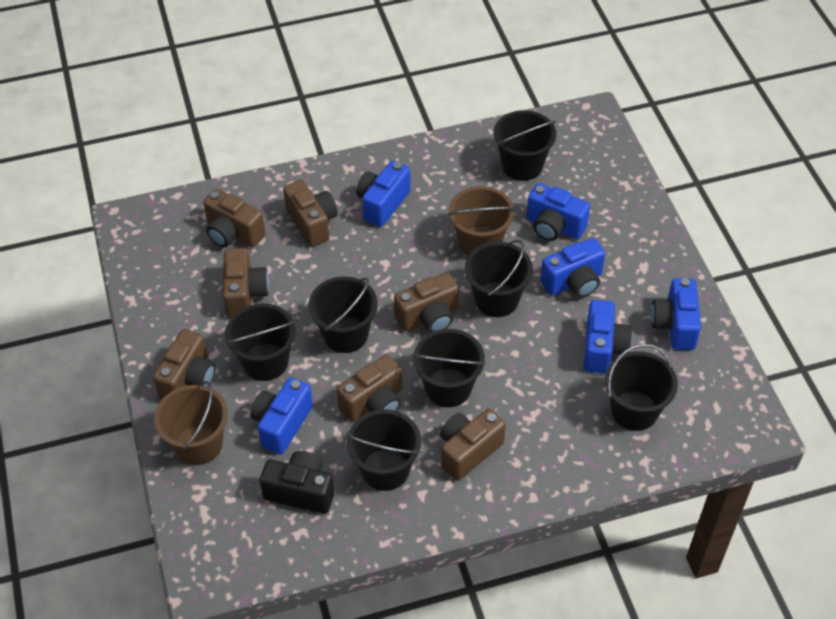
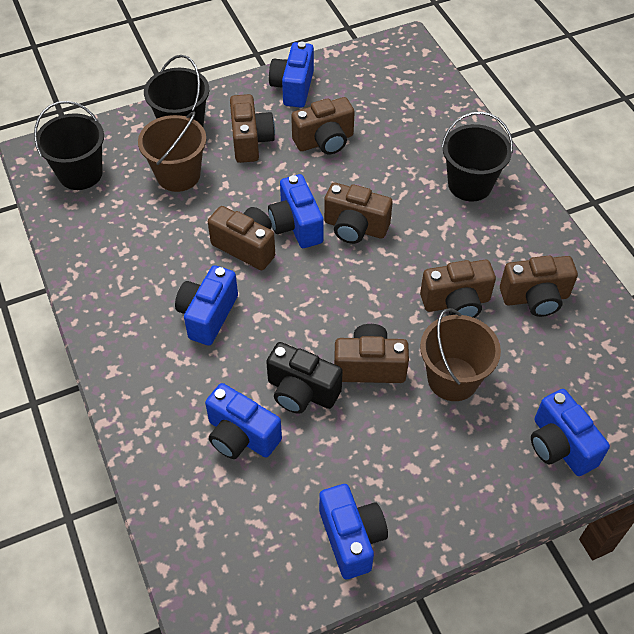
black bucket: [225,303,295,381] [309,276,378,353] [346,409,421,491] [413,329,486,407] [465,240,533,317] [494,110,556,181] [605,344,678,431] = 7 -> [34,101,104,190] [144,55,209,127] [441,112,513,202] = 3

